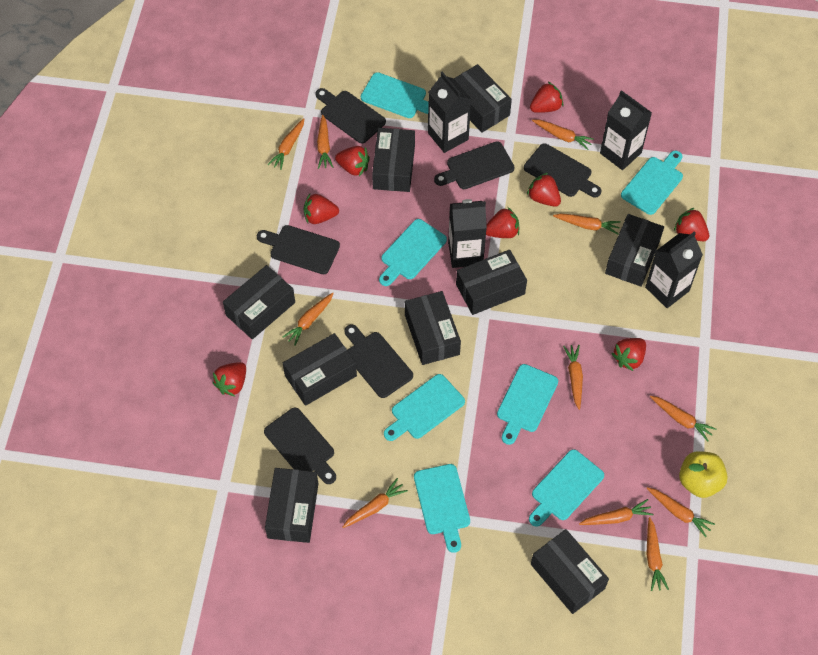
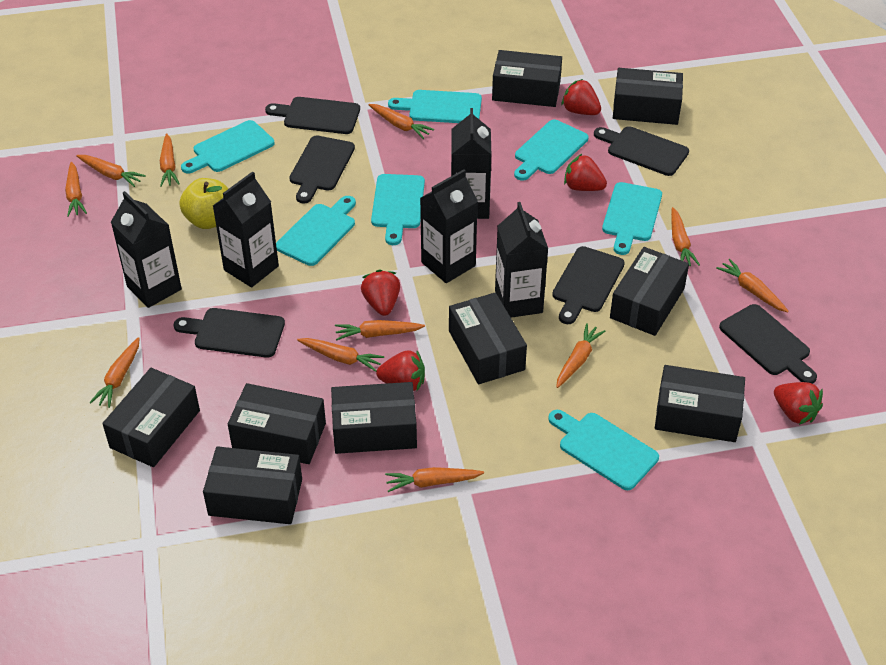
black carton: [428,72,471,153] [448,199,487,268] [600,90,652,170] [645,231,703,308] = 4 -> [111,191,182,308] [213,171,279,287] [420,169,478,283] [451,108,491,219] [495,202,548,318] = 5
red strawberry: [212,362,246,397] [304,194,339,224] [335,146,370,176] [486,207,519,238] [527,173,561,207] [530,82,563,113] [612,338,646,371] [674,208,709,241] = 8 -> [361,269,400,316] [376,350,425,391] [561,79,601,115] [564,154,607,191] [774,382,823,425] = 5

